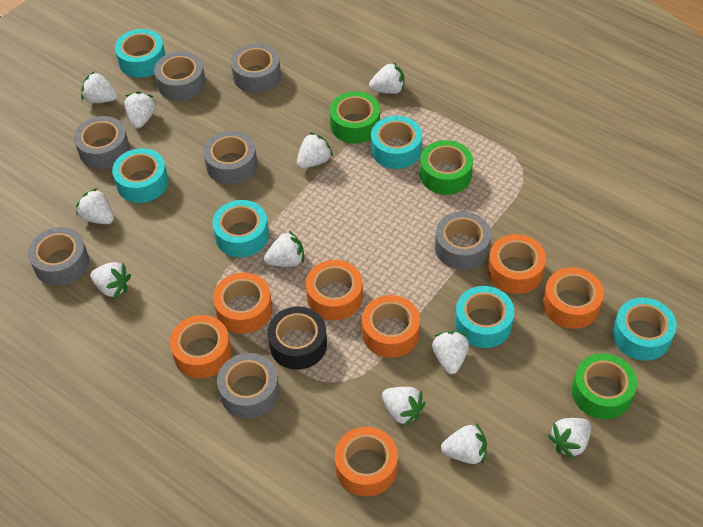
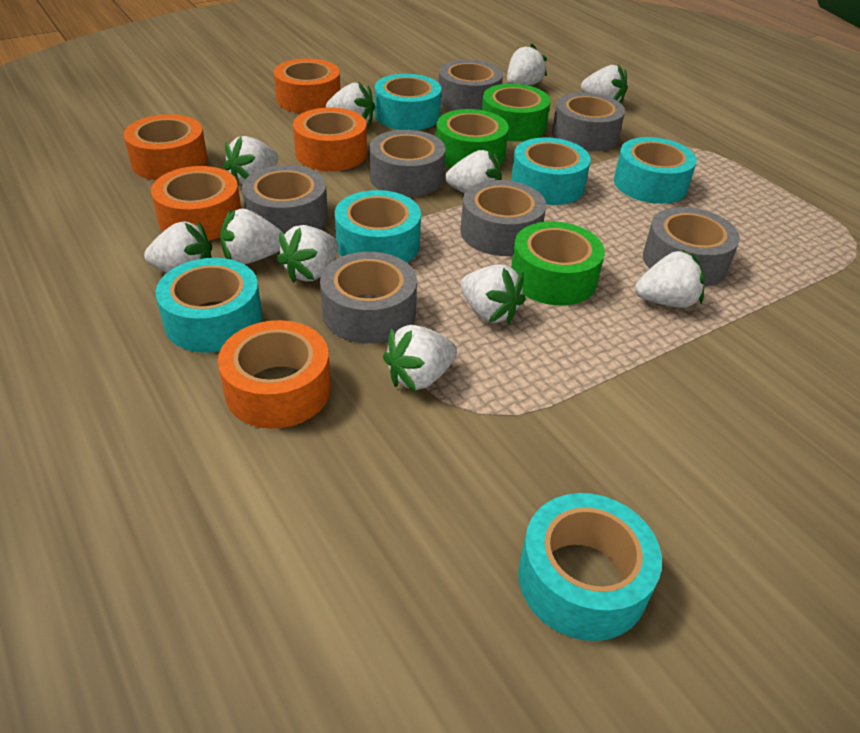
black tape: [268,306,327,370] = 1 -> none = 0
orange tape: [170,315,232,378] [213,273,273,334] [306,260,363,320] [335,427,398,496] [362,295,420,358] [488,234,546,294] [543,267,604,329] = 7 -> [123,114,208,180] [151,166,241,241] [218,320,331,429] [274,59,340,113] [293,107,367,171] = 5

